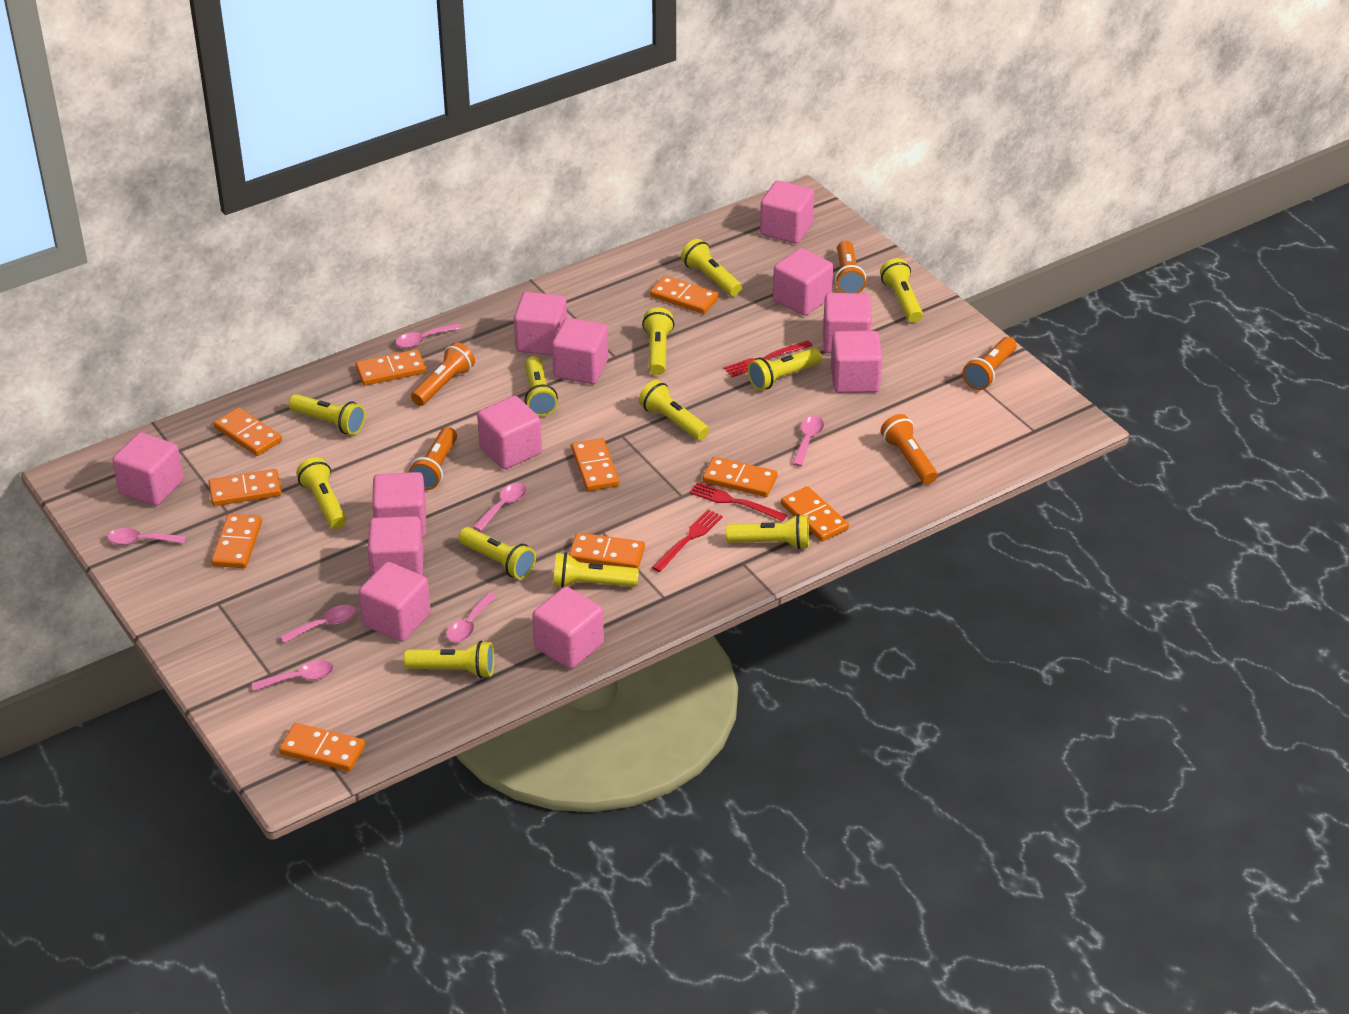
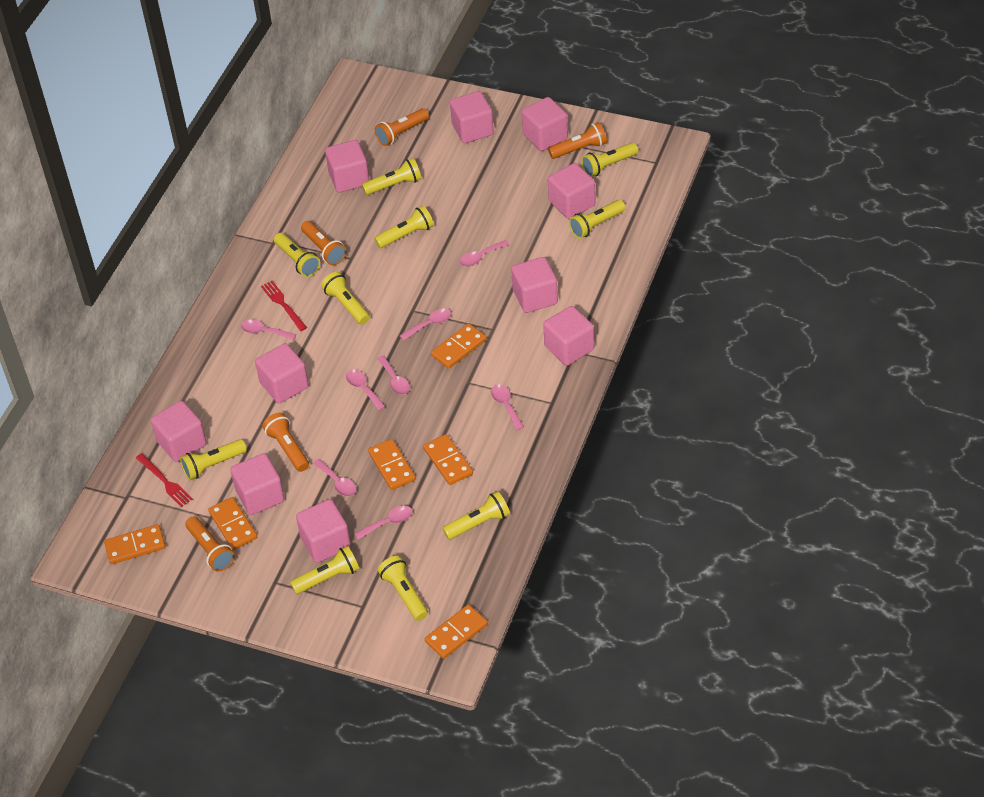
orange domino: [208,469,282,506] [211,514,262,568] [214,407,282,456] [279,723,365,771] [355,349,426,386] [569,532,645,569] [571,438,619,491] [650,276,719,314] [703,457,778,497] [781,486,849,542] = 10 -> [104,524,166,564] [208,497,257,550] [368,439,416,490] [423,434,473,485] [425,604,488,659] [431,324,486,369] = 6
pink cube: [112,432,183,506] [359,562,431,642] [368,516,423,576] [372,472,426,538] [477,396,542,469] [514,292,567,355] [532,587,604,669] [552,318,608,384] [760,181,814,244] [773,248,833,316] [823,293,872,353] [831,331,882,393] = 12 -> [151,401,207,462] [230,453,285,515] [255,343,309,403] [296,499,351,563] [325,140,369,193] [450,91,494,143] [511,257,558,313] [522,97,568,151] [543,306,594,366] [548,163,596,219] = 10
pink spoon: [107,528,186,545] [252,660,334,691] [280,605,356,643] [395,323,462,348] [446,593,497,643] [473,483,527,531] [792,416,824,466] = 7 -> [241,319,296,340] [313,459,356,496] [346,369,386,411] [355,506,412,540] [377,355,410,395] [400,309,451,341] [459,240,509,266] [491,384,524,430] = 8
red fork: [652,509,723,572] [689,482,787,521] [724,341,812,377] = 3 -> [136,453,193,507] [261,281,307,331] = 2
yellow flashlight: [289,394,365,435] [296,457,346,529] [404,641,494,678] [459,527,536,579] [525,356,558,416] [553,553,639,588] [639,380,709,440] [642,307,674,375] [681,239,742,296] [725,514,809,549] [747,348,822,390] [880,258,923,323] = 12 -> [180,439,247,480] [274,233,320,277] [290,546,359,594] [321,272,370,324] [362,158,422,195] [374,206,434,248] [378,556,428,621] [442,491,510,540] [569,200,626,239] [581,143,638,177] = 10

